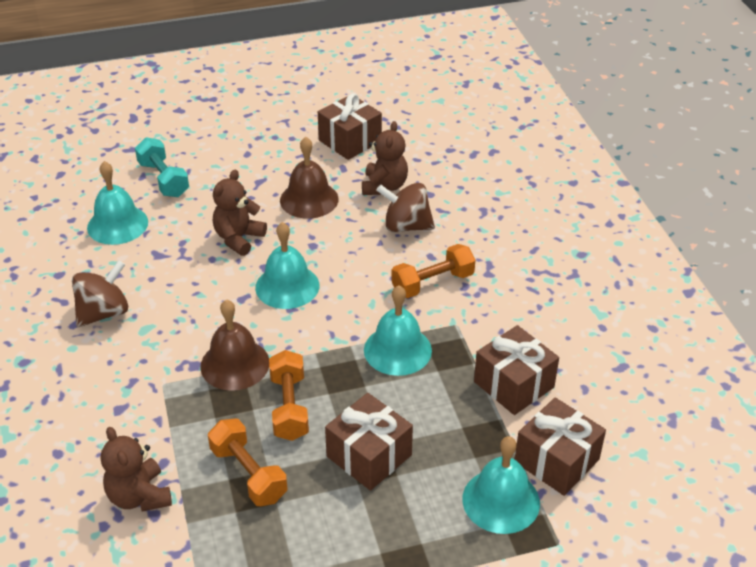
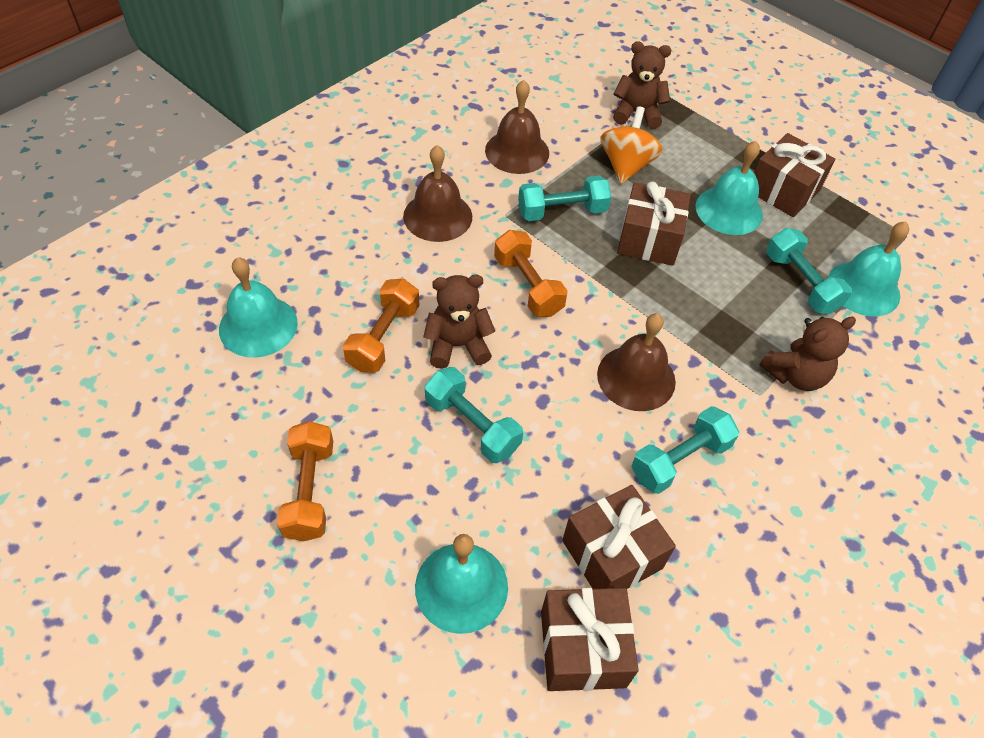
brown bell: [200,299,269,391] [280,137,339,219] = 2 -> [403,145,472,242] [485,80,549,174] [597,313,676,411] = 3
brown spinning top: [72,260,128,327] [376,183,435,233] = 2 -> none = 0
orange spinning top: none = 0 -> [600,106,663,184] = 1
turquoise dumbbell: [135,137,189,197] = 1 -> [425,367,523,463] [518,175,611,221] [631,406,739,494] [766,228,852,314] = 4

